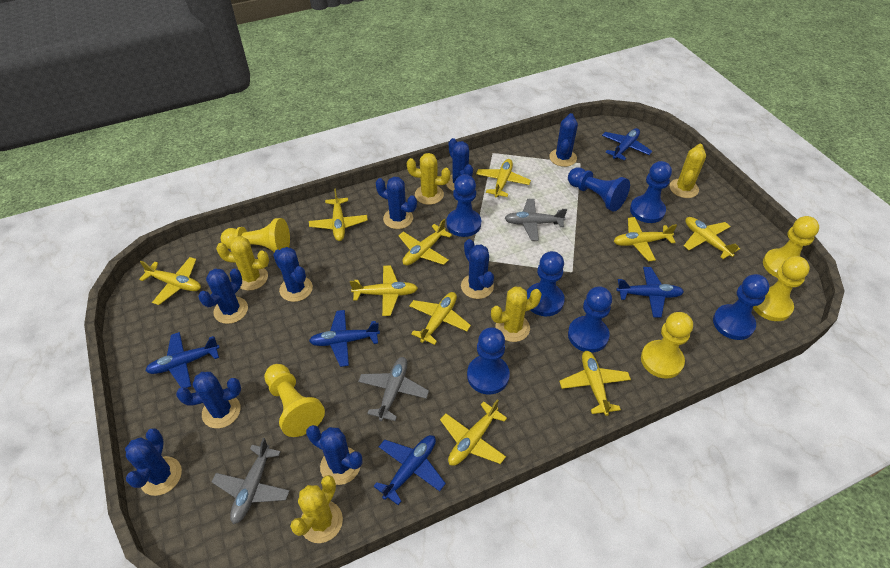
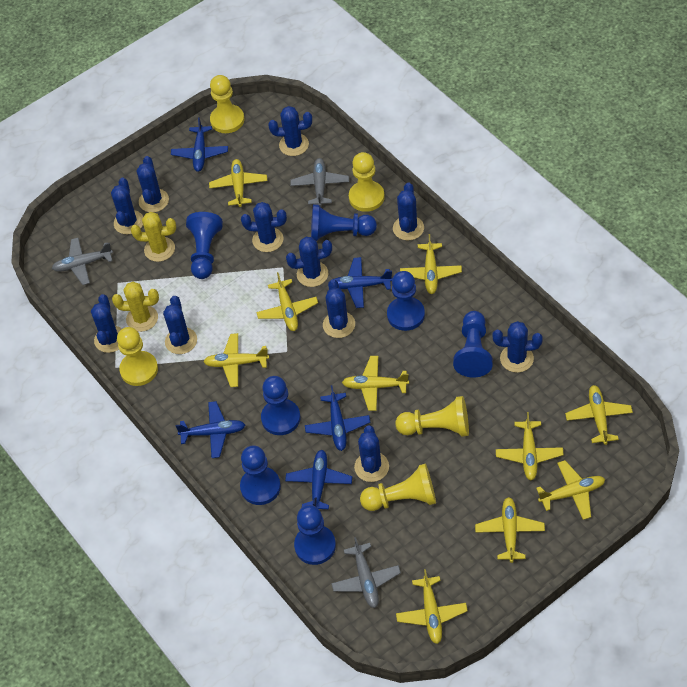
blue cactus: [125,429,182,496] [176,372,241,428] [198,268,248,324] [273,247,313,302] [306,425,362,485] [376,177,417,229] [446,138,473,191] [461,239,494,299] [549,113,578,167] = 9 -> [91,294,122,353] [111,178,143,234] [137,156,169,213] [163,296,197,354] [241,202,287,252] [268,106,312,156] [286,237,332,287] [323,279,355,338] [354,426,389,482] [393,183,424,240] [493,321,543,373] = 11
yellow cactus: [216,236,269,290] [290,475,343,543] [407,153,451,205] [491,287,542,342] [670,144,706,198] = 5 -> [112,282,159,332] [131,212,176,262] = 2

